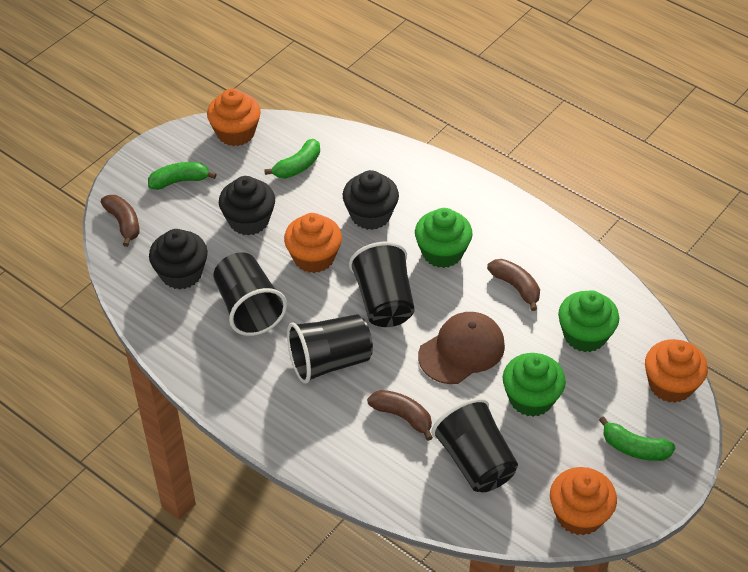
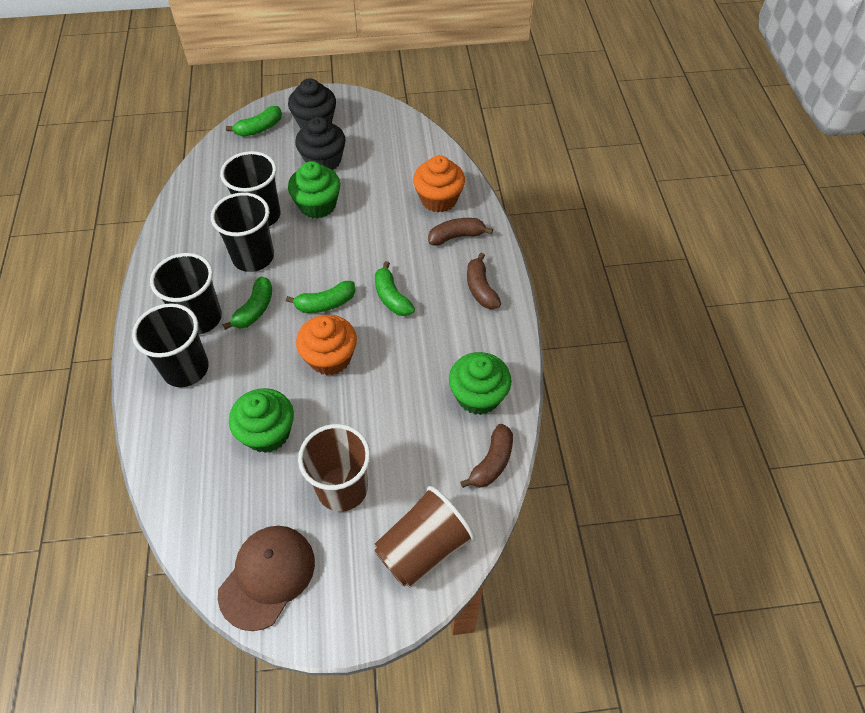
black cupcake: [149,229,208,289] [219,176,275,236] [343,170,399,230] = 3 -> [288,78,336,129] [295,117,346,170] = 2
brown cup: none = 0 -> [298,424,370,512] [374,486,476,588] = 2
green banana: [148,162,217,190] [264,139,320,179] [599,416,675,461] = 3 -> [223,276,272,330] [226,106,282,137] [286,281,355,313] [375,261,415,316] = 4
orange cupcake: [207,88,261,146] [284,213,342,273] [550,467,617,536] [645,339,708,403] = 4 -> [296,315,357,375] [413,155,465,212] = 2

